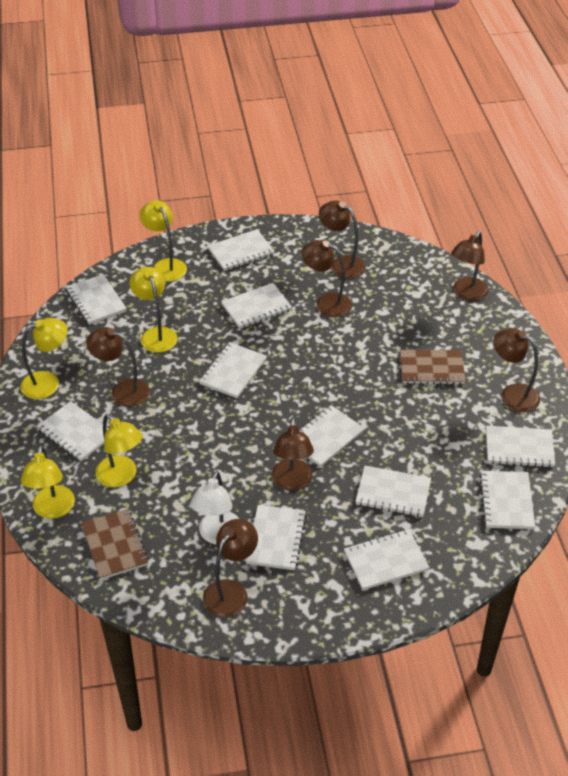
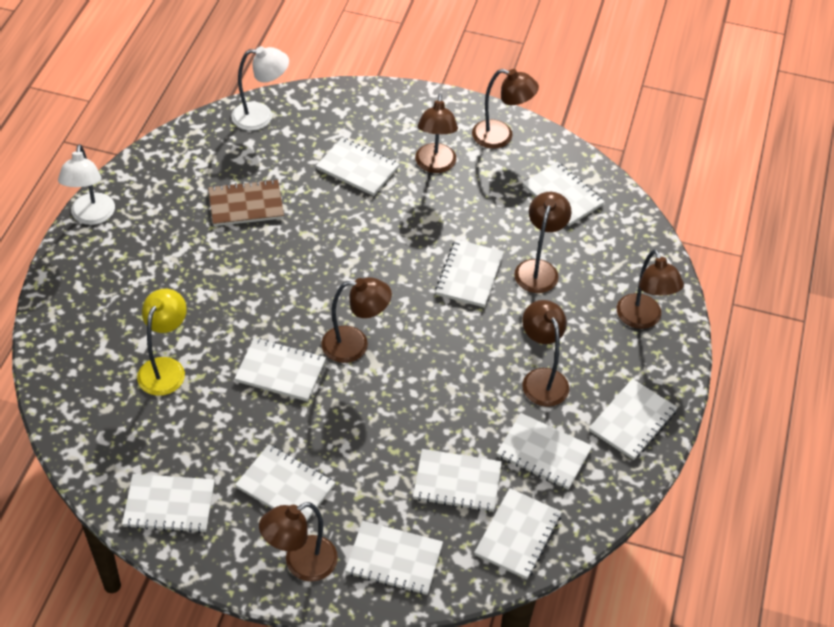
brown notebook: [81,509,149,580] [400,350,466,384] = 2 -> [208,179,284,226] = 1
white lamp: [190,471,239,545] = 1 -> [58,144,115,225] [231,46,289,131] = 2
yellow lamp: [20,318,68,399] [21,445,75,519] [96,414,143,488] [130,267,178,353] [140,200,187,282] = 5 -> [137,289,187,396] = 1

